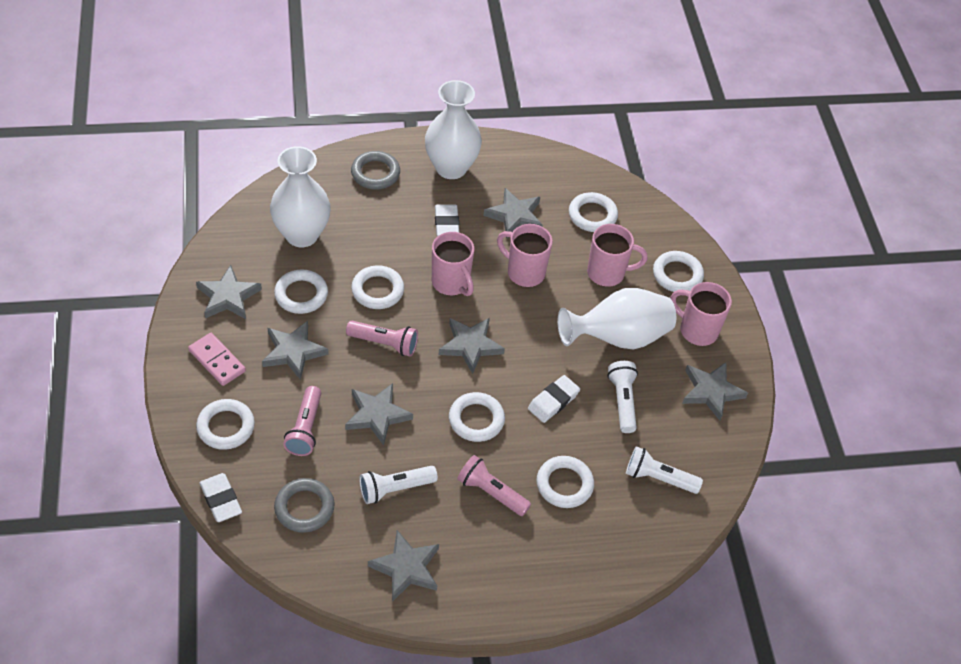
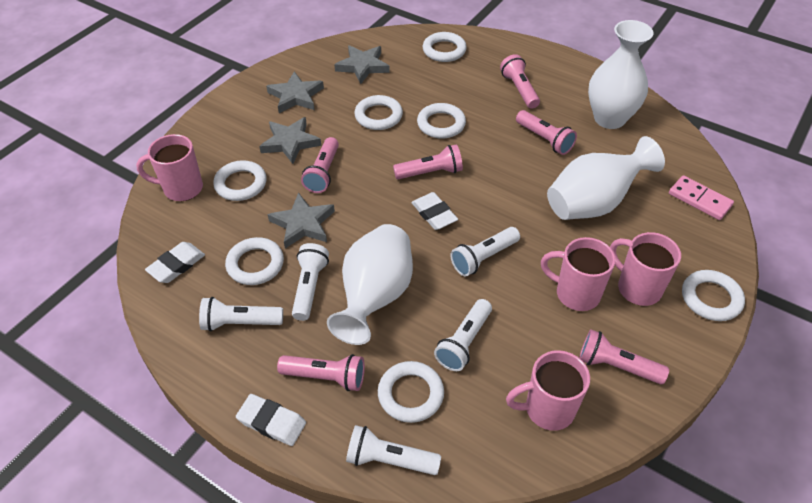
grey ring: [274,478,335,533] [351,151,400,190] = 2 -> none = 0
grey star: [196,265,262,319] [262,321,329,380] [345,383,413,445] [368,530,439,602] [439,318,505,374] [483,188,543,239] [682,362,748,421] = 7 -> [259,117,321,164] [266,71,324,113] [267,192,335,249] [334,45,390,84] = 4
pink flashlight: [283,386,321,456] [346,321,418,357] [457,455,531,516] = 3 -> [277,354,365,391] [301,137,339,193] [393,144,463,179] [500,54,540,109] [516,110,577,155] [579,329,669,384] = 6
white flashlight: [359,466,438,504] [607,361,638,433] [626,446,703,494] = 3 -> [199,297,283,331] [292,243,329,321] [346,425,441,475] [434,299,492,371] [451,227,520,276] = 5

